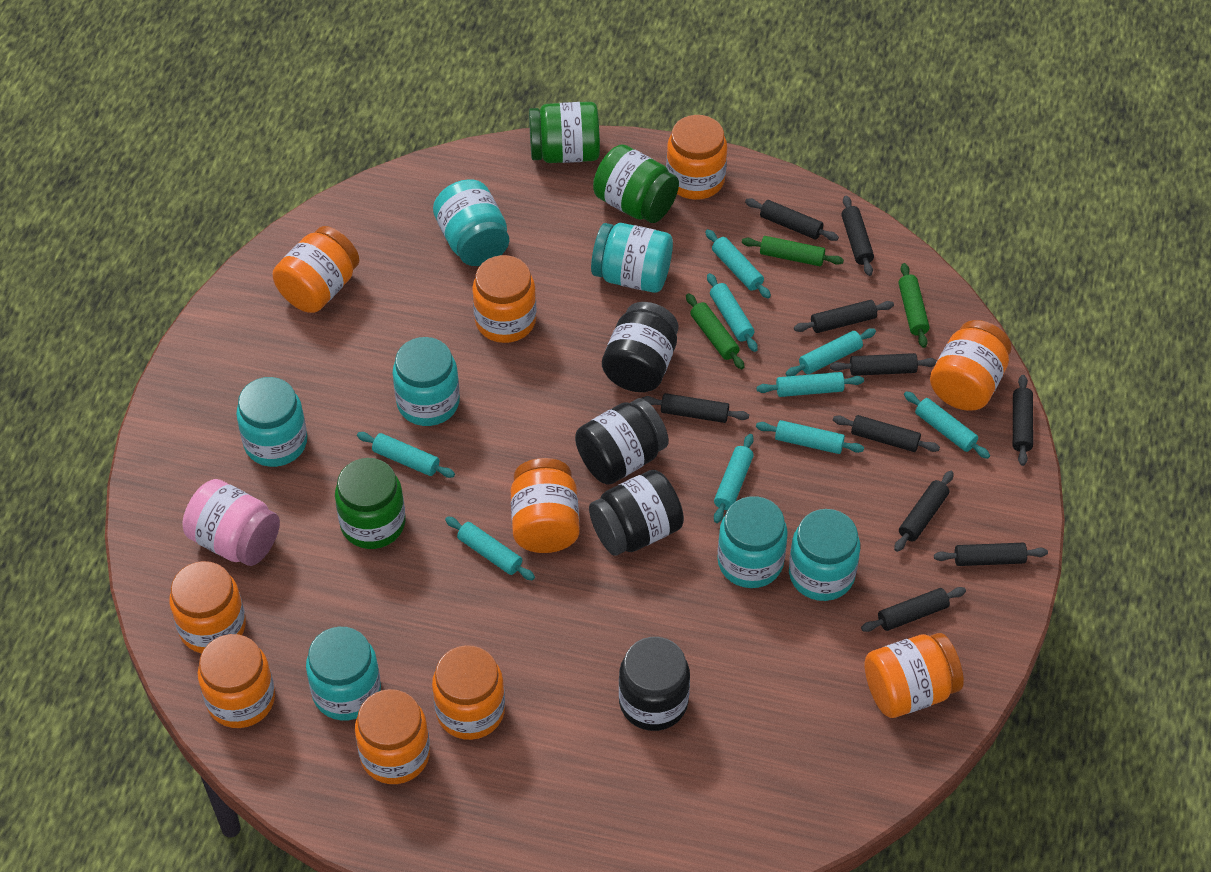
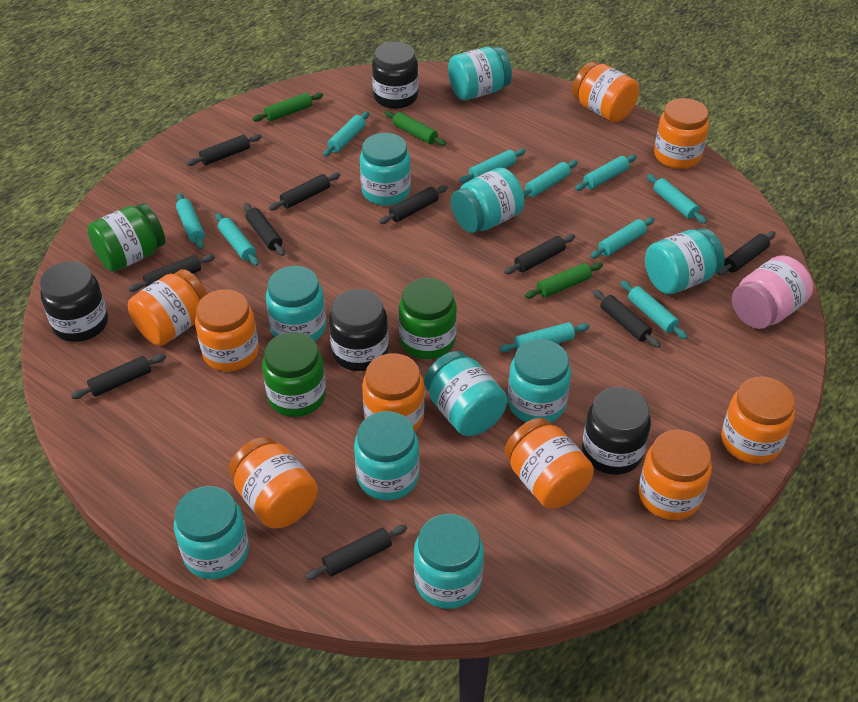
orange jar: [170,561,246,654] [198,634,275,728] [272,226,359,313] [355,689,430,784] [432,645,505,740] [472,255,537,343] [511,458,580,553] [666,115,727,200] [865,633,964,718] [930,320,1011,411] = 10 -> [128,269,207,346] [195,289,259,371] [229,437,318,529] [362,353,425,432] [504,418,594,509] [572,62,639,122] [638,430,712,520] [654,98,709,169] [721,376,795,464] = 9
turquoise jar: [236,377,307,467] [306,627,381,721] [393,337,460,426] [433,180,509,266] [591,223,673,293] [717,496,788,588] [789,509,860,601] = 7 -> [174,486,249,579] [266,266,326,341] [354,411,420,501] [360,133,411,206] [414,514,484,609] [424,351,507,436] [448,47,512,100] [451,168,525,233] [508,339,571,422] [645,228,725,295] = 10
turquoise rolling pin: [357,432,455,478] [445,517,535,580] [705,229,771,299] [707,273,758,352] [714,434,754,523] [756,372,864,397] [756,420,864,454] [785,328,876,376] [904,391,990,459] = 9 -> [176,193,205,249] [215,213,259,266] [323,111,369,157] [459,149,526,183] [499,322,590,352] [523,160,578,198] [575,155,637,191] [590,217,655,258] [621,281,687,339] [647,174,707,224] = 10

